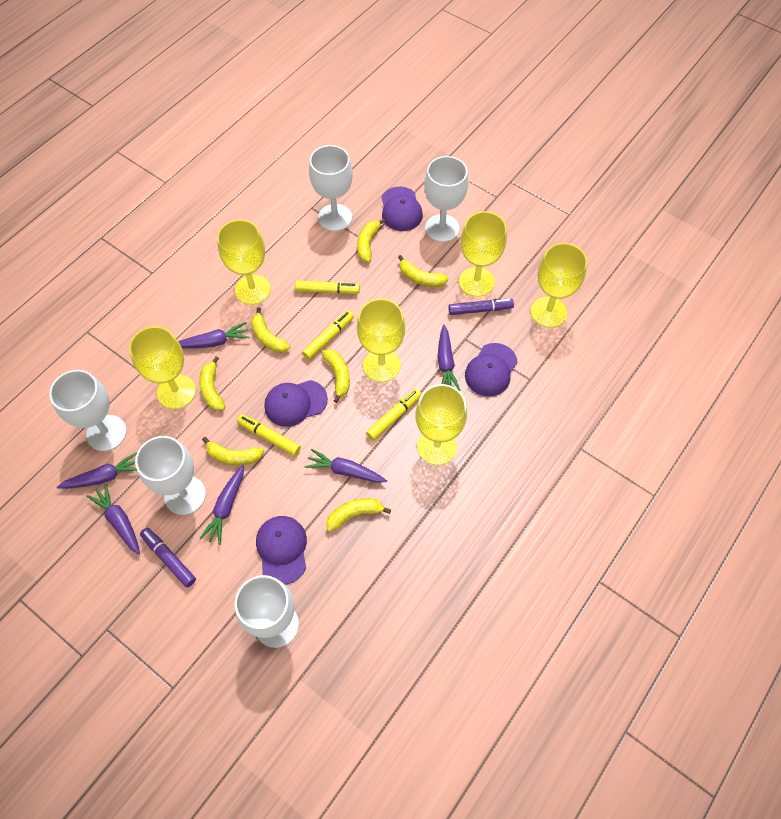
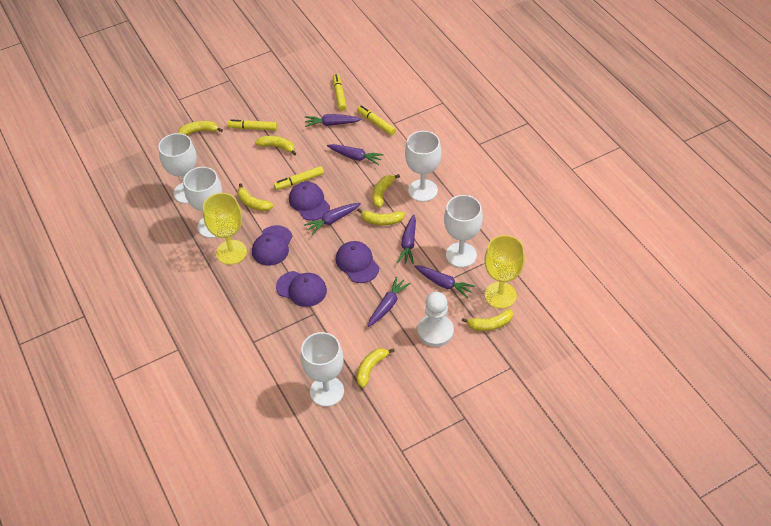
purple marker: [140,528,196,588] [448,299,514,315] = 2 -> none = 0
white pawn: none = 0 -> [418,292,454,347] = 1
yellow goblet: [129,326,196,409] [217,219,271,305] [357,299,405,382] [415,384,467,465] [459,211,507,297] [530,243,587,328] = 6 -> [203,193,247,265] [485,235,525,309] = 2

